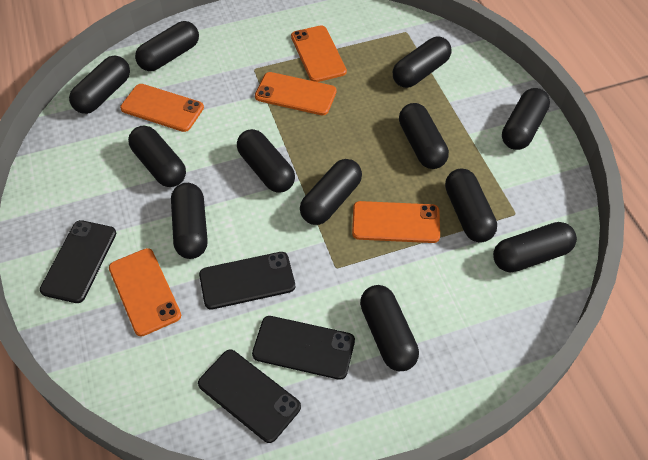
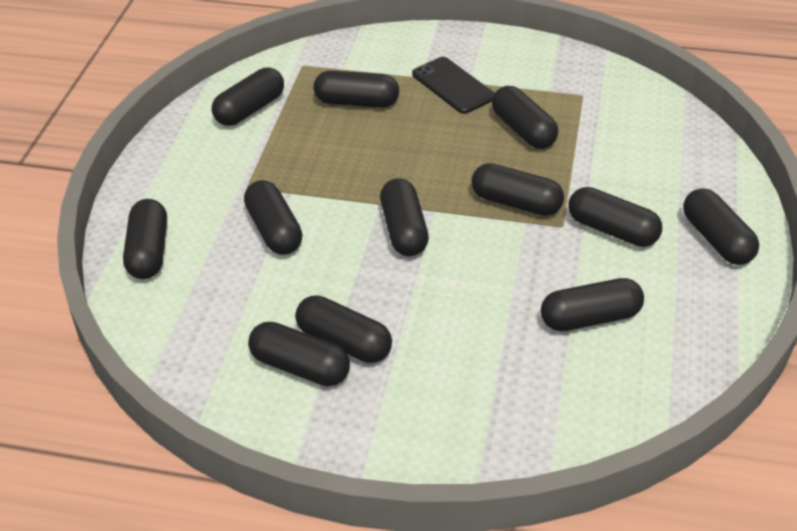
black phone: [40,220,116,303] [198,349,301,443] [199,252,295,310] [252,316,355,380] = 4 -> [412,57,495,114] = 1
orange phone: [109,248,181,337] [120,84,204,132] [255,72,337,115] [291,25,347,82] [352,201,440,243] = 5 -> none = 0

